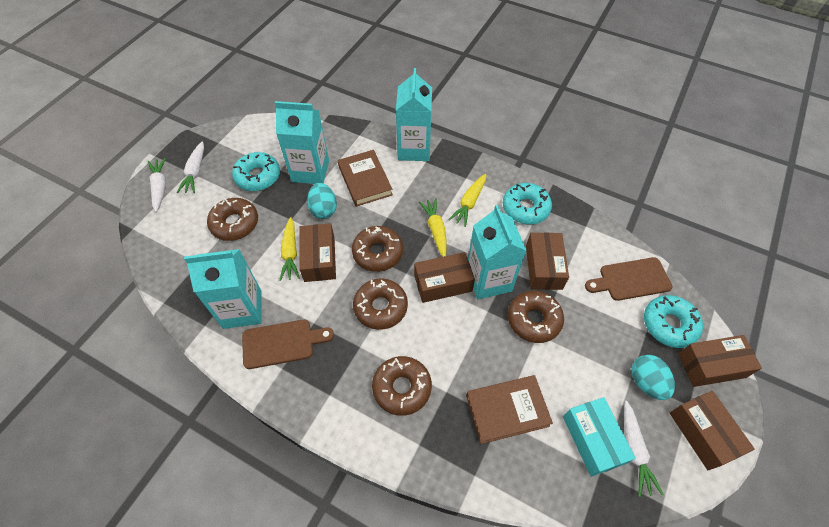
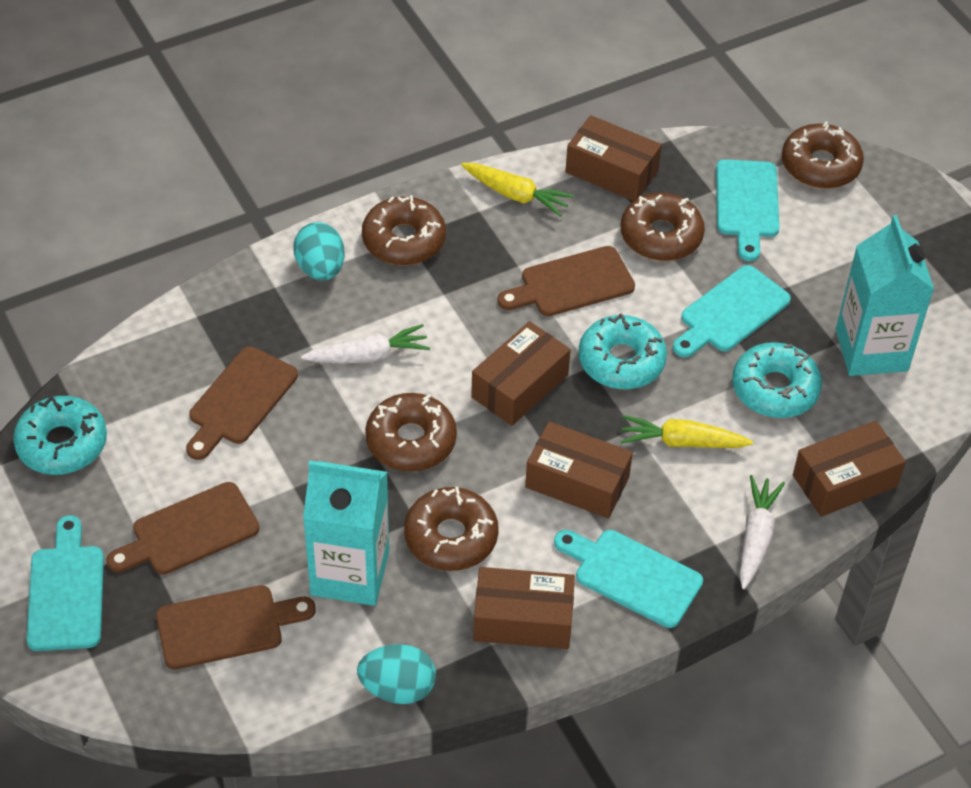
brown book: [338,150,393,207] [466,375,553,444] = 2 -> none = 0
brown cutting board: [242,319,334,369] [585,257,673,301] = 2 -> [106,482,259,575] [156,585,316,670] [186,346,298,460] [497,246,635,316] = 4
turquoise box: [563,397,636,477] = 1 -> none = 0
turquoise carton: [184,249,262,329] [275,101,329,184] [396,68,432,161] [468,205,527,299] = 4 -> [303,460,389,606] [836,215,934,376] = 2
turquoise cutting board: none = 0 -> [26,515,104,651] [554,530,703,628] [673,265,791,357] [716,159,780,261] = 4
white carrot: [148,158,166,212] [177,141,204,193] [624,401,664,497] = 3 -> [301,324,430,363] [739,475,785,589] = 2
yellow carrot: [279,217,300,281] [419,198,447,257] [448,174,486,227] = 3 -> [461,163,574,217] [621,415,753,448] = 2

